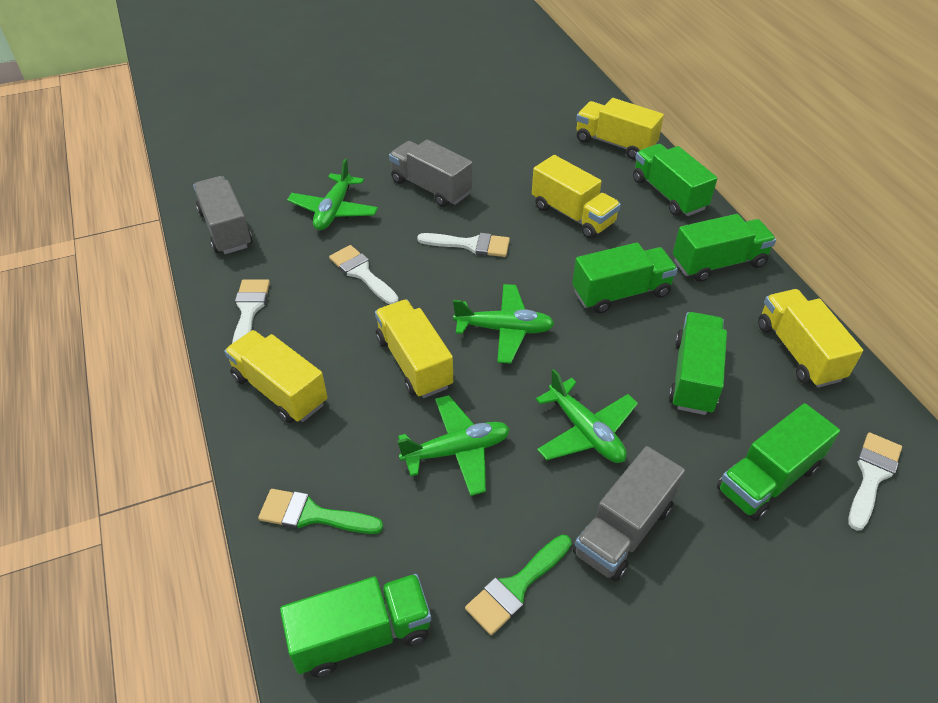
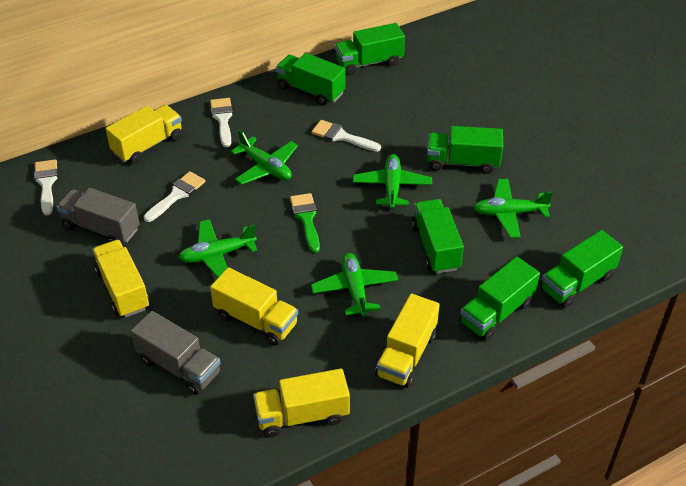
green brush: [258,489,383,534] [465,535,572,635] = 2 -> [290,193,320,253] = 1
green plane: [287,158,378,230] [397,395,510,496] [453,284,555,364] [536,369,638,463] = 4 -> [179,219,258,278] [231,130,298,185] [311,253,398,317] [353,154,432,210] [473,179,553,238] = 5
grey truck: [193,176,252,254] [389,139,473,207] [573,446,685,582] = 3 -> [57,188,140,243] [131,311,221,395] = 2

